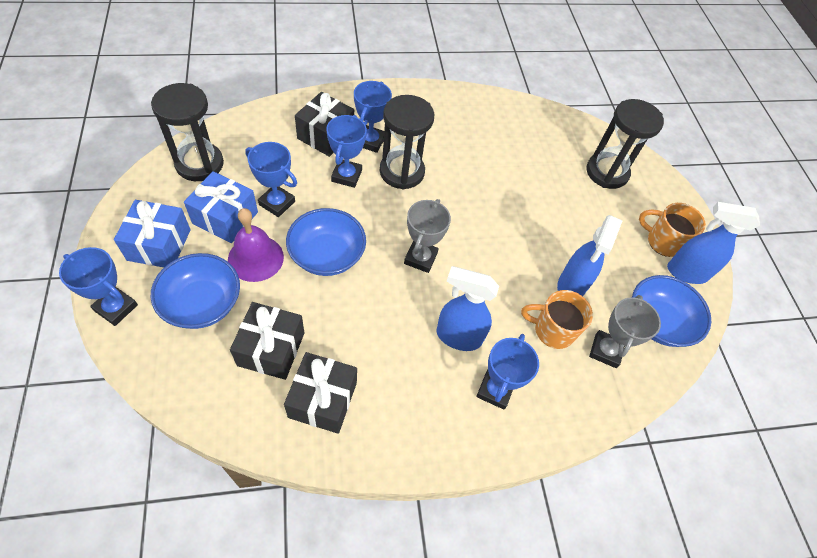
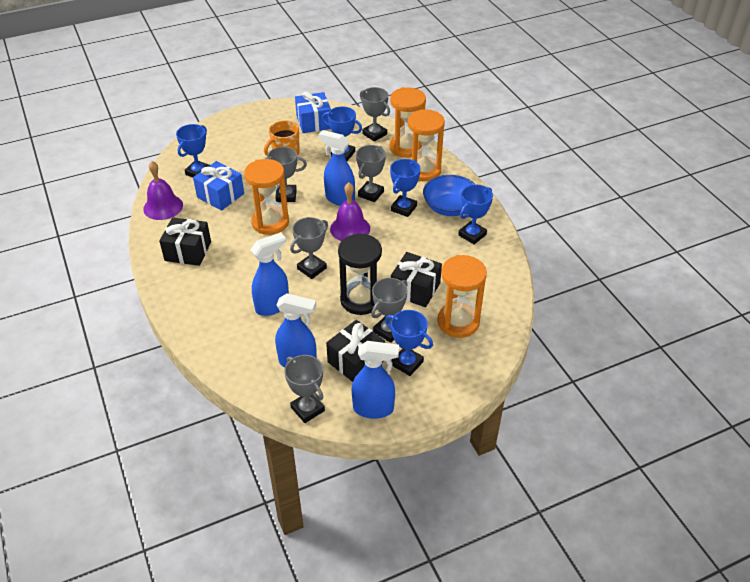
black hourglass: [151,83,224,181] [380,95,434,190] [586,99,664,189] = 3 -> [338,234,382,315] = 1
blue bowl: [151,253,240,329] [286,208,366,276] [632,275,711,347] = 3 -> [423,175,476,216] = 1
blue spray bottle: [436,266,499,351] [557,215,622,296] [667,202,760,284] = 3 -> [250,232,289,316] [275,293,317,367] [319,130,355,206] [352,341,399,419] = 4
grey trophy: [404,199,451,273] [589,295,661,368] = 2 -> [262,147,307,202] [284,355,325,423] [290,217,328,279] [356,145,386,202] [360,87,390,142] [371,278,408,343] = 6
orange hourglass: none = 0 -> [244,159,289,235] [390,87,426,158] [408,109,445,182] [437,255,487,338] = 4
orange mug: [521,290,593,349] [639,203,706,257] = 2 -> [264,120,300,156] = 1
purple bell: [228,208,284,282] = 1 -> [143,161,183,220] [330,183,370,241] = 2

